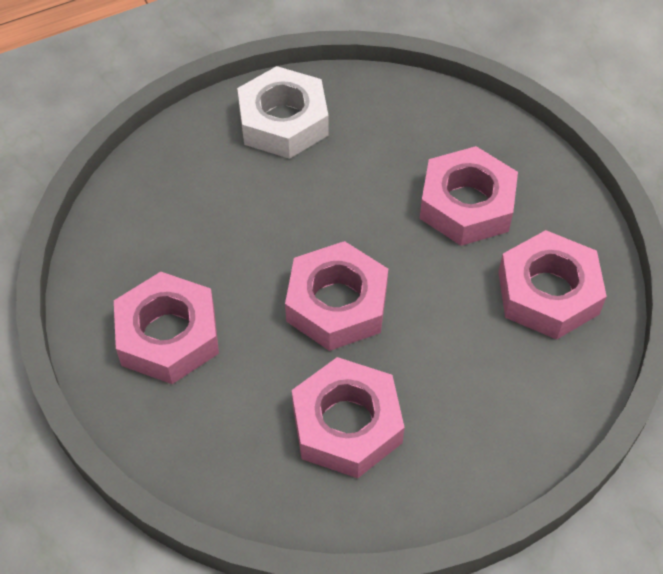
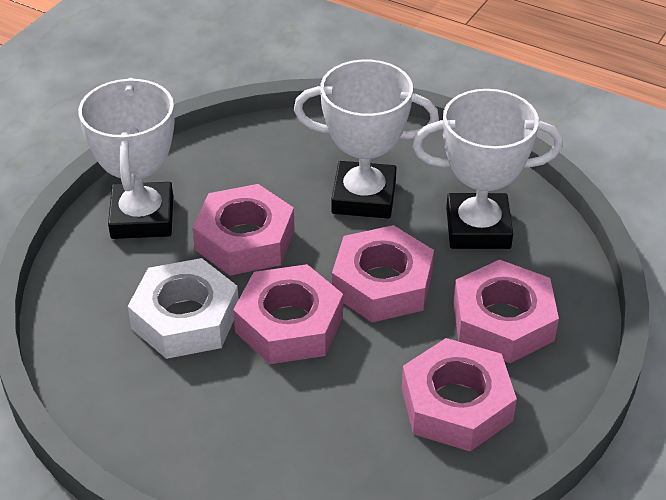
white trophy: none = 0 -> [78,78,174,239] [294,60,439,219] [412,89,563,249] = 3

